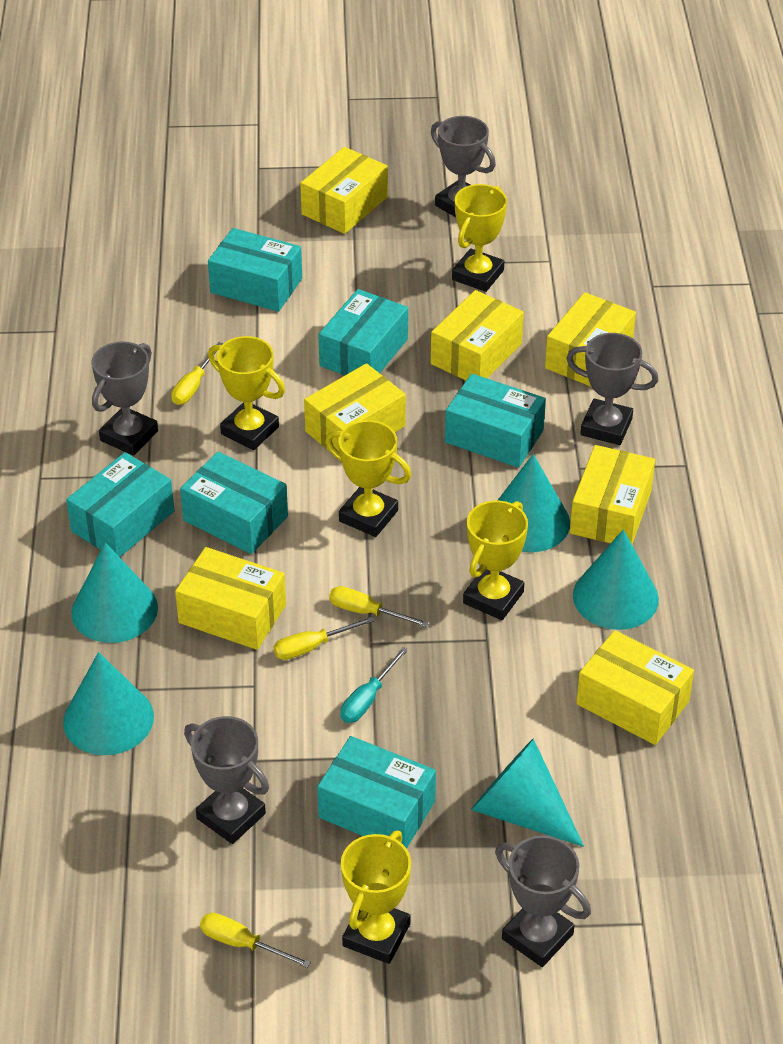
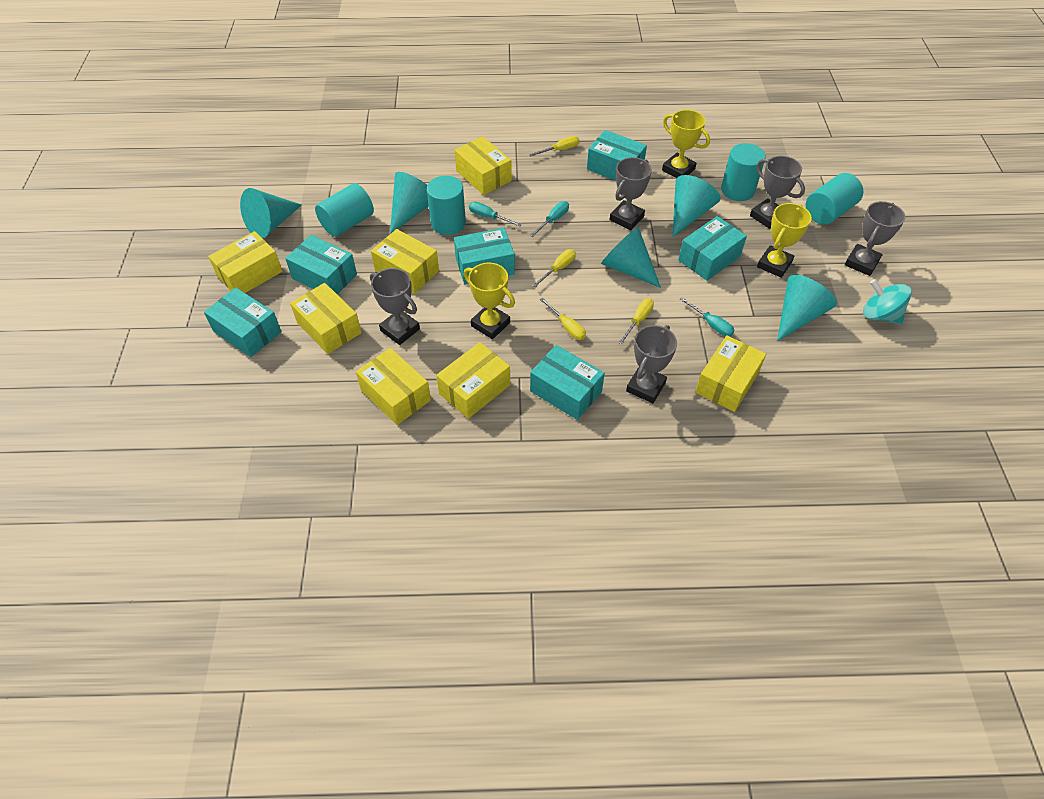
turquoise cylinder: none = 0 -> [315,183,374,237] [427,176,466,235] [721,143,766,201] [806,173,863,225] = 4
turquoise screwdriver: [340,647,408,723] = 1 -> [469,202,522,227] [530,201,569,237] [680,297,734,337] = 3
turquoise spinning top: none = 0 -> [863,279,912,324] = 1
yellow trophy: [208,336,285,450] [325,420,411,537] [341,830,411,964] [452,184,507,292] [463,501,528,620] = 5 -> [463,262,515,339] [662,110,710,178] [757,203,812,278] = 3

